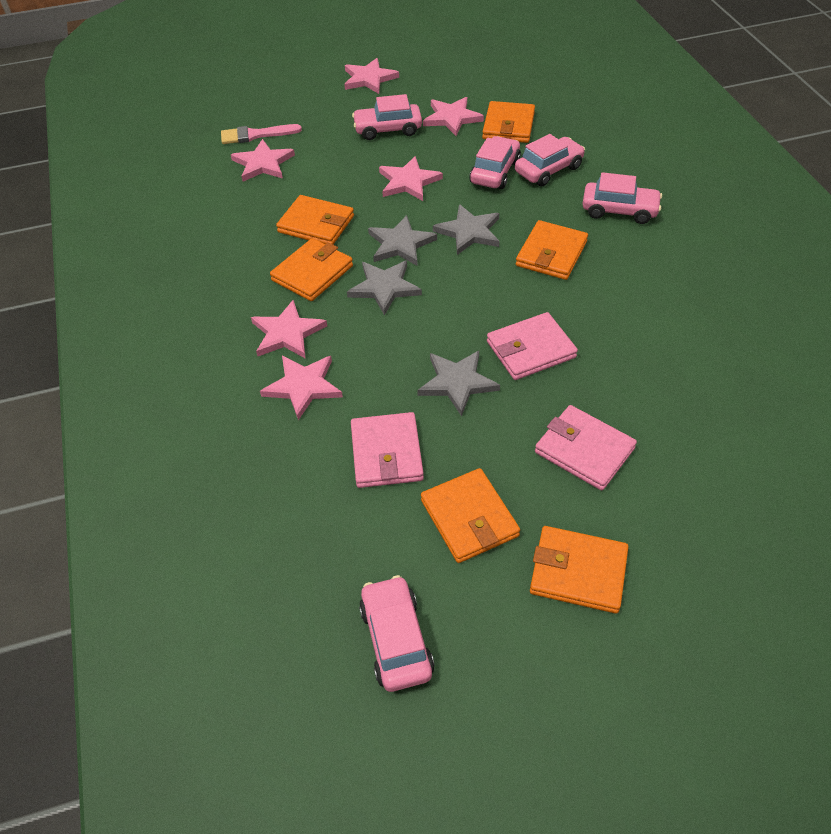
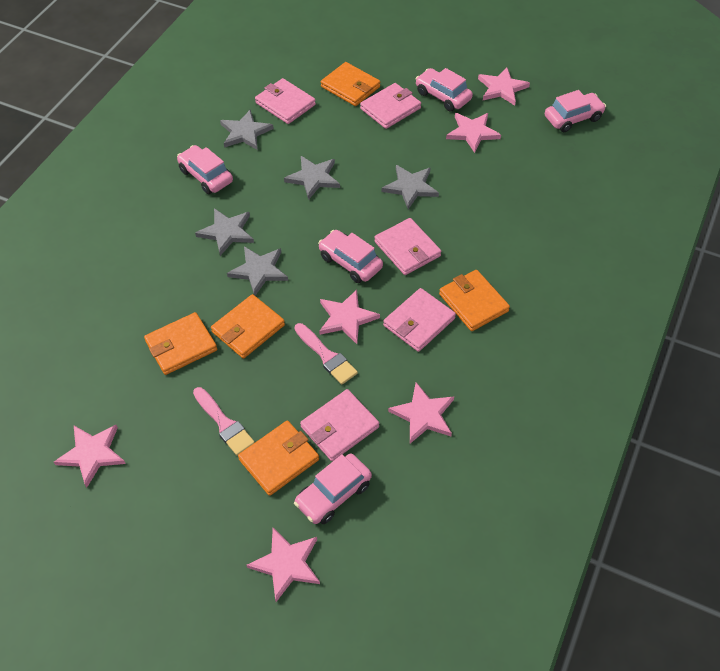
grey star: [347,260,422,316] [368,215,437,266] [417,351,500,417] [433,204,500,255] = 4 -> [195,208,254,256] [220,110,274,150] [227,246,288,296] [284,156,340,200] [382,165,439,209] = 5
orange wallet: [270,238,353,301] [276,195,354,244] [421,468,520,563] [482,101,535,143] [516,220,588,280] [530,526,628,614] = 6 -> [144,312,217,375] [211,294,285,359] [238,421,319,496] [321,62,380,106] [439,270,510,331] = 5
pink brush: [221,124,302,144] = 1 -> [193,387,255,456] [295,323,358,385] = 2
pink wallet: [351,412,424,488] [487,312,578,380] [535,405,637,490] = 3 -> [255,78,316,124] [300,389,379,461] [360,83,421,129] [374,218,441,275] [383,288,456,352] = 5

